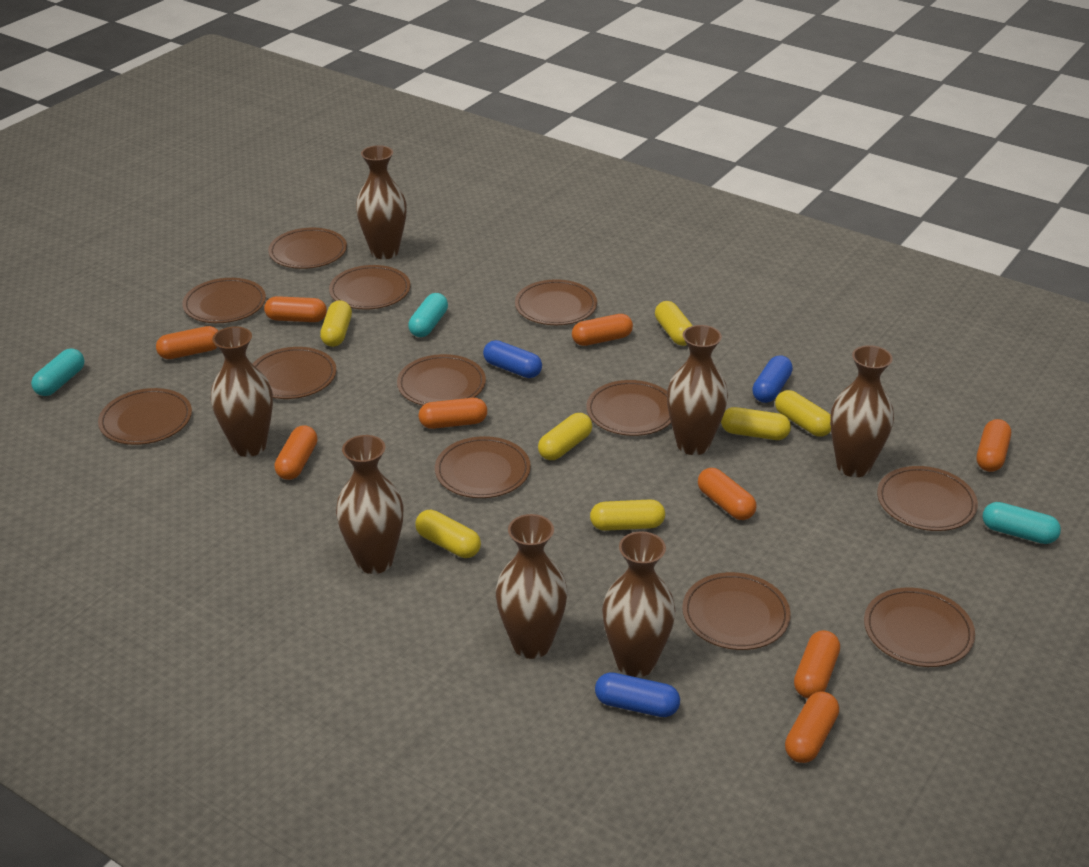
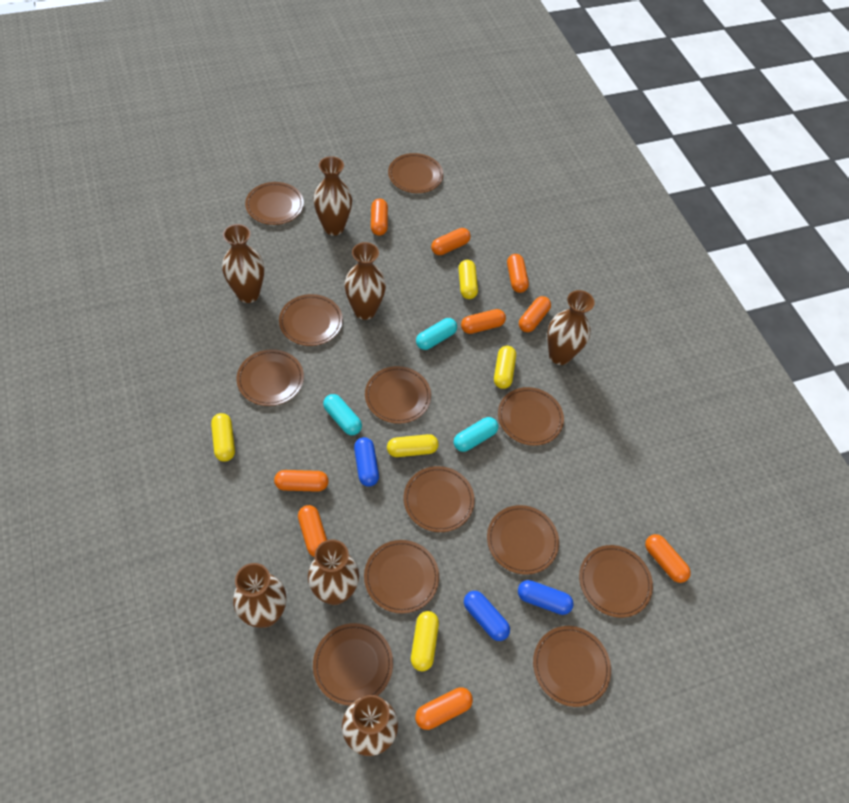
yellow capsule: [320,300,352,347] [415,510,481,558] [538,413,592,460] [590,499,665,531] [655,301,693,346] [721,407,791,440] [775,390,831,437] = 7 -> [211,413,235,462] [387,434,438,457] [411,611,439,671] [458,260,478,299] [494,346,516,389] = 5

